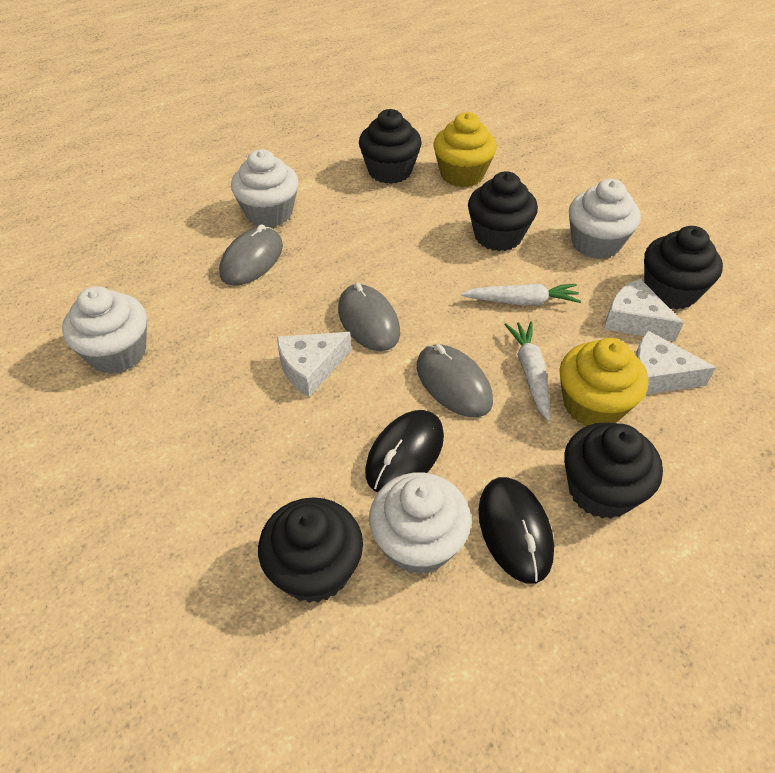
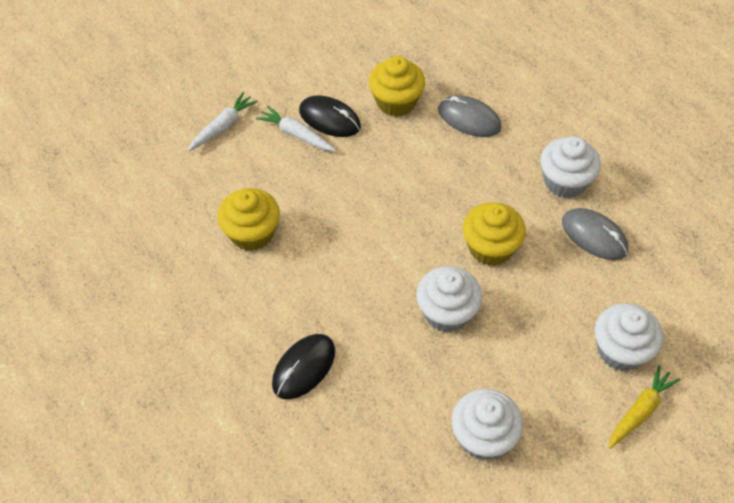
black cupcake: [258,497,363,603] [359,109,422,184] [468,171,538,251] [564,422,663,519] [644,226,723,310] = 5 -> none = 0
grey mouse: [219,224,283,286] [338,283,400,351] [417,344,493,417] = 3 -> [438,95,502,137] [562,208,628,260] = 2
white cheese: [277,332,351,397] [604,279,684,341] [635,330,716,394] = 3 -> none = 0
yellow carrot: none = 0 -> [608,365,680,449] = 1
yellow cupcake: [433,112,497,187] [559,338,649,426] = 2 -> [217,188,280,251] [369,56,425,116] [463,202,526,266] = 3

